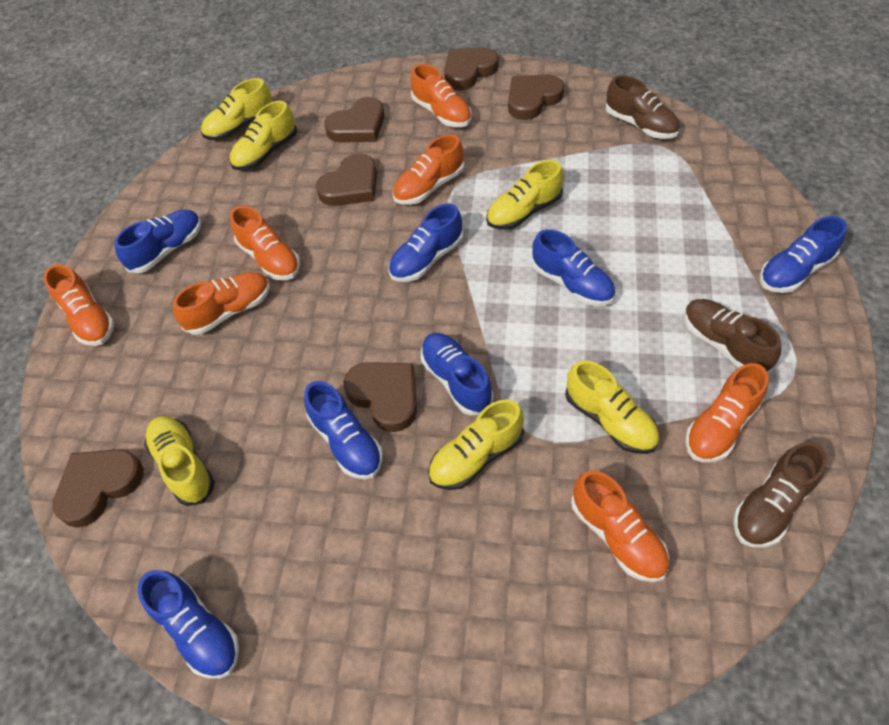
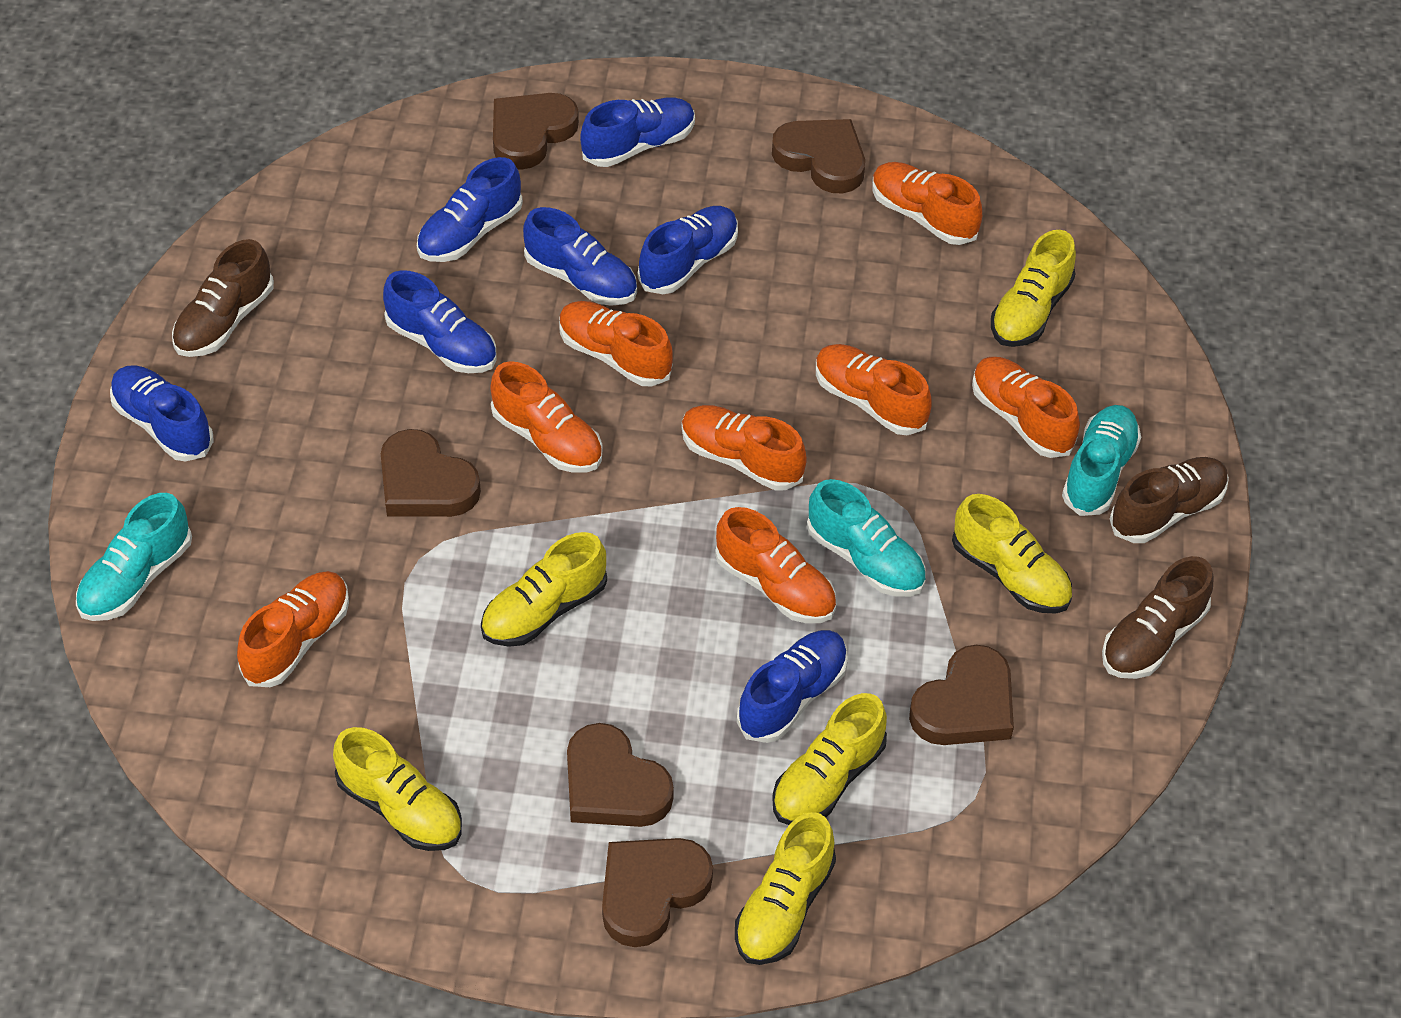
orange shoe: [44,264,115,346] [173,272,270,335] [230,206,300,280] [392,134,465,205] [411,64,472,127] [571,470,669,582] [685,363,769,462] = 7 -> [237,571,349,687] [491,361,602,473] [559,301,673,387] [682,405,807,491] [715,507,836,623] [816,344,931,435] [872,162,982,245] [972,357,1080,458] = 8
turquoise shoe: none = 0 -> [76,493,192,621] [807,479,926,597] [1062,405,1141,516] = 3

